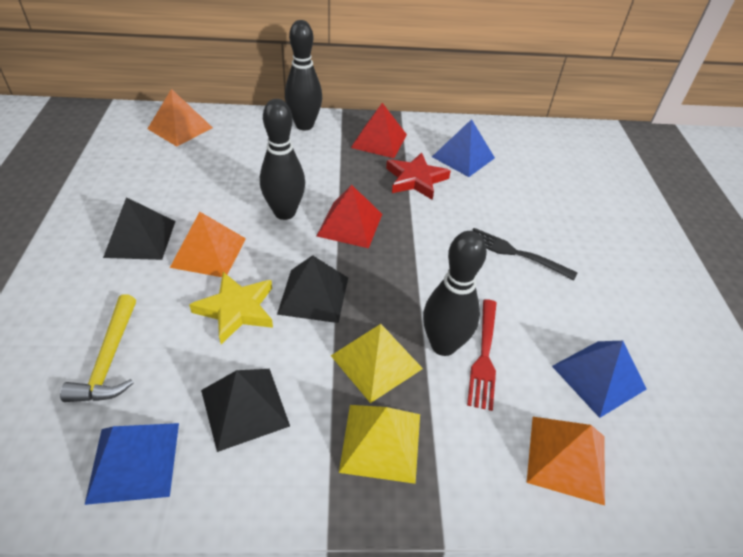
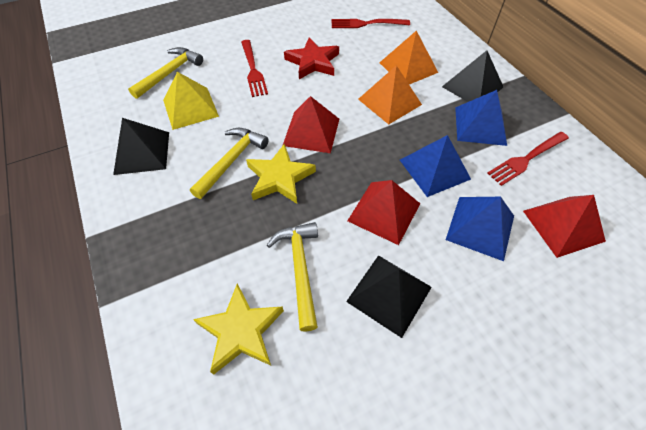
black bowling pin: [260,99,305,220] [285,20,322,130] [423,231,487,356] = 3 -> none = 0
black fork: [472,228,578,280] = 1 -> none = 0
orange pyramid: [148,89,213,147] [170,212,246,277] [527,417,605,505] = 3 -> [358,65,422,125] [379,31,438,84] = 2
red fork: [467,299,497,411] = 1 -> [241,40,268,97] [332,19,410,28] [487,132,569,186] = 3
red pyramid: [317,185,382,248] [351,103,407,158] = 2 -> [282,96,339,153] [347,180,420,245] [523,195,606,258] = 3
yellow hammer: [60,294,136,402] = 1 -> [128,47,203,99] [190,128,269,199] [267,222,318,332] = 3
yellow pyramid: [331,324,423,403] [339,405,420,484] = 2 -> [163,72,219,130] = 1
yellow star: [189,272,273,344] = 1 -> [193,284,284,375] [246,143,316,204] = 2

